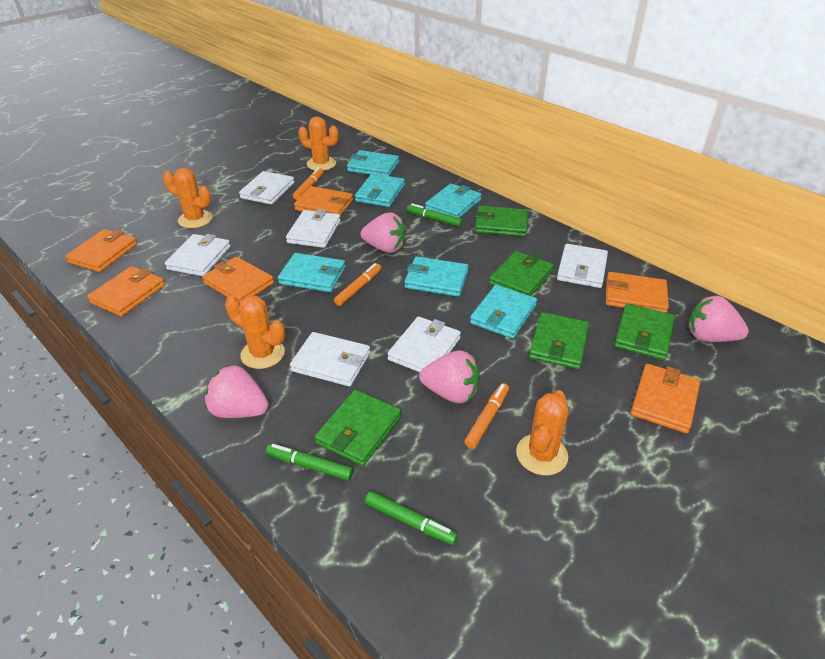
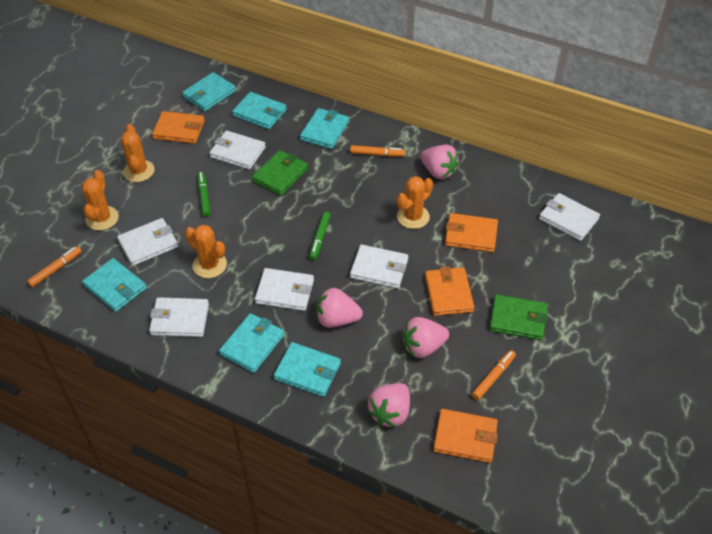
green marker: [266,444,353,481] [365,491,458,545] [407,203,463,227] = 3 -> [198,172,211,217] [309,212,331,260] = 2
green wallet: [315,390,401,466] [475,206,528,237] [489,251,554,296] [529,312,589,369] [614,303,675,360] = 5 -> [252,150,308,196] [489,294,548,340] = 2
orange wallet: [65,229,137,272] [87,266,165,317] [202,257,274,304] [294,186,353,216] [606,272,669,313] [631,364,700,433] = 6 -> [152,111,205,144] [425,266,474,316] [433,409,498,463] [445,213,498,252] = 4

